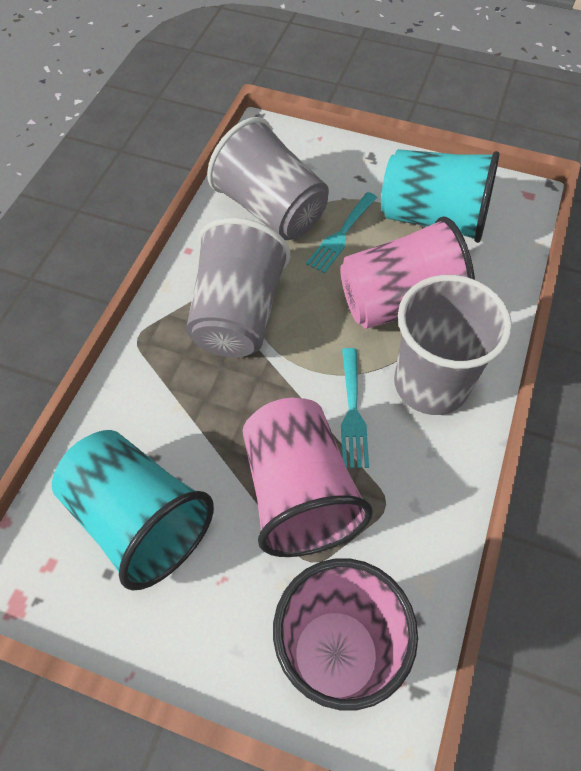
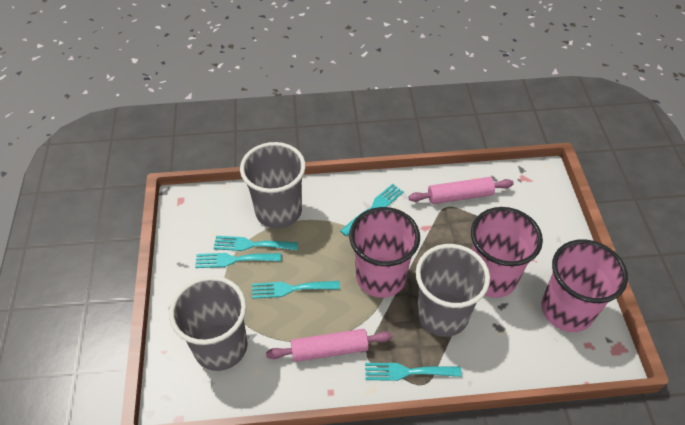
pink rolling pin: none = 0 -> [266,329,392,362] [409,177,514,204] = 2
turquoise cup: [52,430,214,591] [381,149,499,243] = 2 -> none = 0
turquoise fork: [306,192,377,273] [341,348,369,468] = 2 -> [195,253,281,268] [213,236,298,251] [252,281,340,299] [340,184,404,236] [365,363,462,381] = 5

